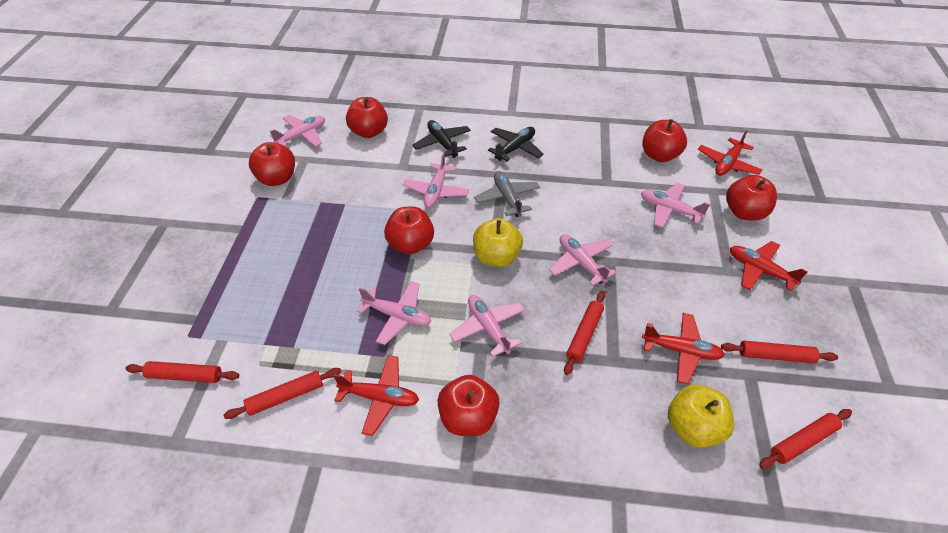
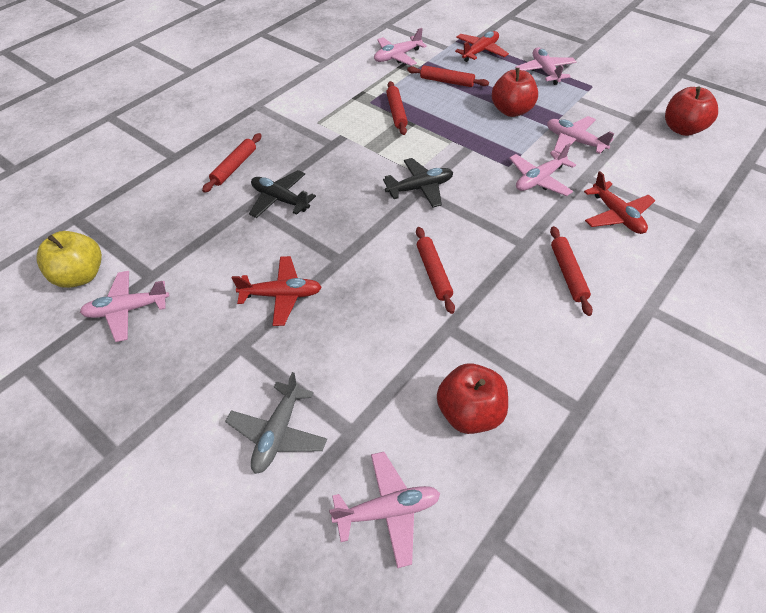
red apple: [249,142,295,186] [346,97,388,138] [384,206,434,254] [437,375,500,436] [642,119,687,162] [726,175,777,221] = 6 -> [437,363,508,434] [492,68,538,117] [665,86,718,136] = 3
red plane: [333,355,419,436] [642,313,725,384] [698,130,762,176] [730,241,808,291] = 4 -> [232,256,322,326] [455,31,509,62] [584,171,656,234] = 3
yellow apple: [473,218,523,267] [668,384,734,448] = 2 -> [36,231,102,288] = 1

